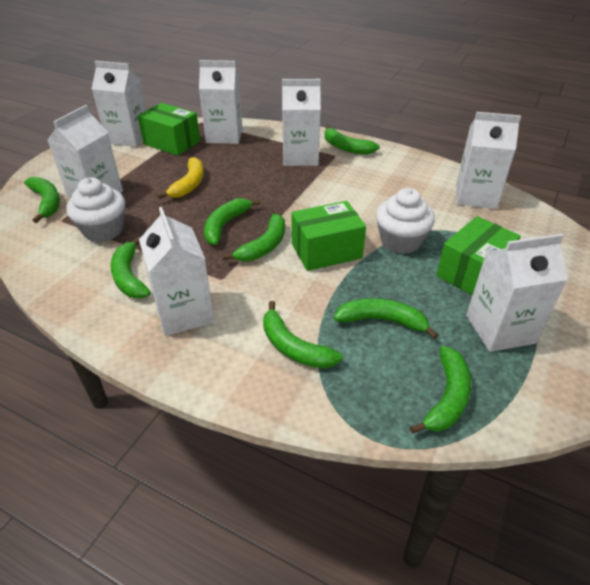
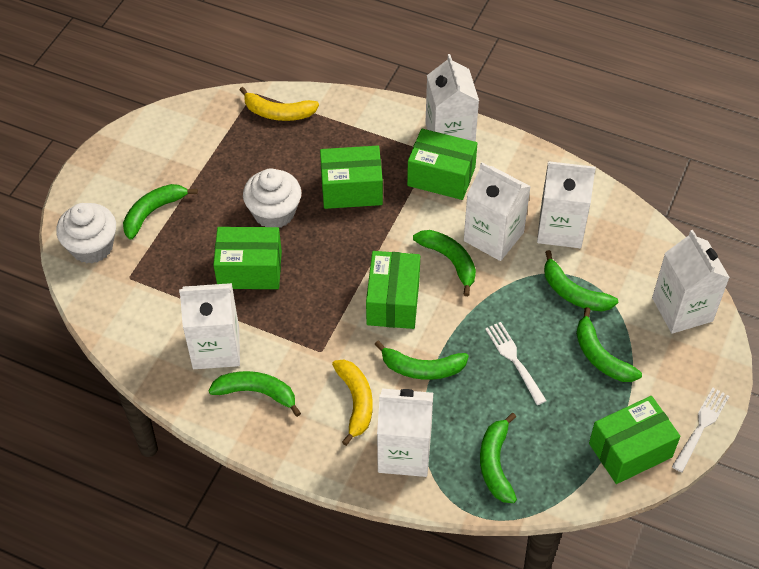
green banana: [24,177,60,223] [110,236,150,299] [204,198,261,245] [222,214,285,261] [263,301,343,369] [325,125,380,155] [334,298,438,339] [410,346,471,434] = 8 -> [123,184,198,240] [208,371,301,417] [375,341,469,380] [413,230,476,296] [480,413,517,503] [544,250,618,312] [576,307,642,382] = 7
green box: [138,103,200,156] [292,201,366,271] [436,216,521,295] = 3 -> [213,227,282,289] [320,146,383,209] [366,251,420,329] [407,129,477,200] [589,396,680,484] = 5
white carton: [47,105,123,200] [92,61,146,147] [139,207,214,336] [199,60,242,144] [282,79,321,166] [456,112,521,209] [466,234,568,352] = 7 -> [179,283,240,369] [377,389,433,477] [425,54,479,142] [464,162,531,261] [537,161,596,248] [652,230,730,334] = 6
white fork: none = 0 -> [485,322,547,405] [672,388,729,472] = 2
yellow banana: [157,157,204,199] = 1 -> [240,87,319,121] [332,360,373,446] = 2

